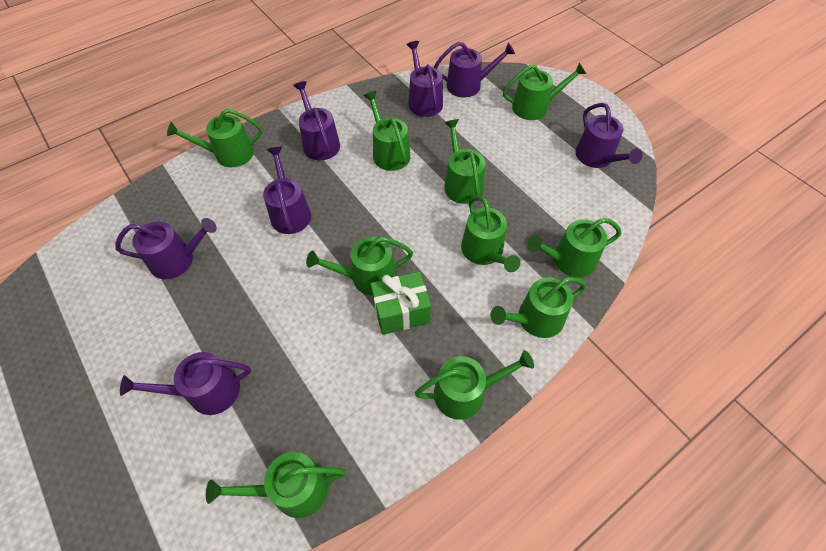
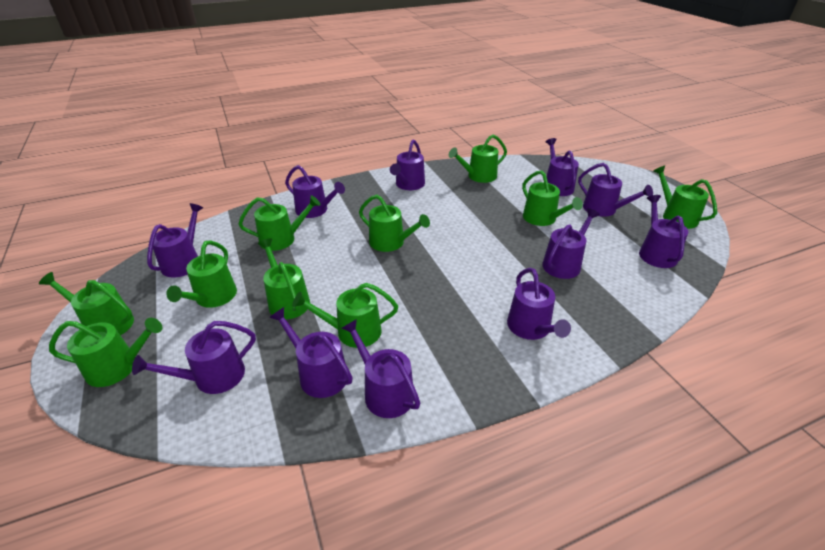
green gift: [371,272,431,335] = 1 -> none = 0
purple watering can: [115,218,217,279] [120,352,251,415] [263,147,311,234] [293,81,340,161] [407,41,443,117] [434,42,515,97] [575,103,643,168] = 7 -> [132,321,256,394] [147,203,203,278] [269,307,353,398] [285,165,345,218] [341,319,420,418] [390,140,425,190] [507,268,571,340] [542,208,600,279] [546,138,579,196] [578,163,653,217] [639,195,688,268] = 11

